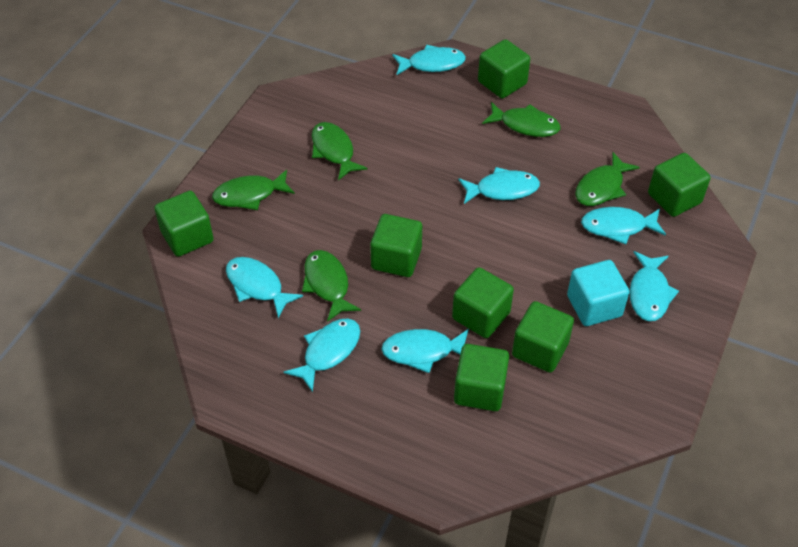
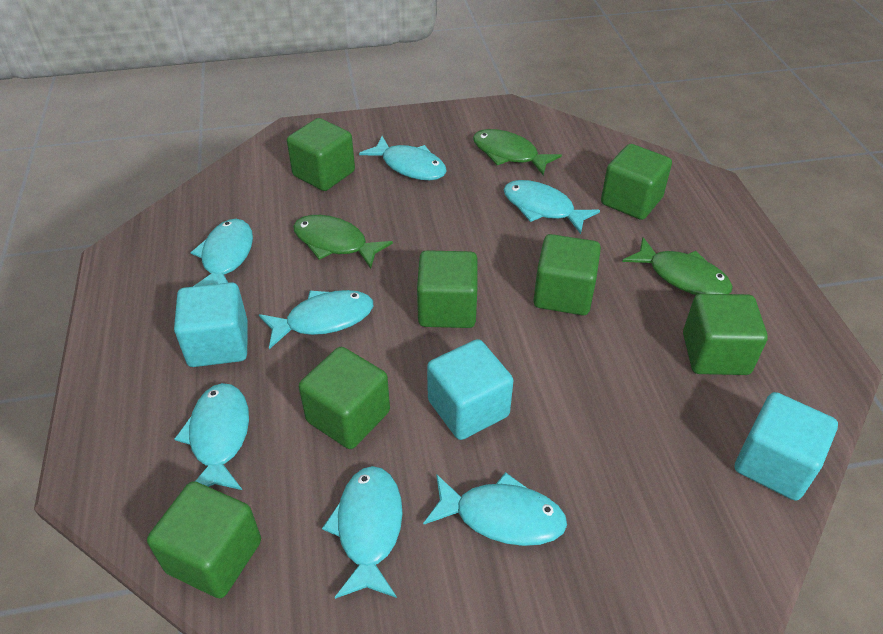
green fish: [212,170,295,210] [302,250,361,322] [312,122,367,180] [482,102,561,137] [575,152,640,206] = 5 -> [293,215,393,269] [473,129,562,175] [622,237,733,295] = 3
turquoise cube: [567,260,629,326] = 1 -> [174,282,248,367] [427,339,514,440] [735,392,838,501] = 3

